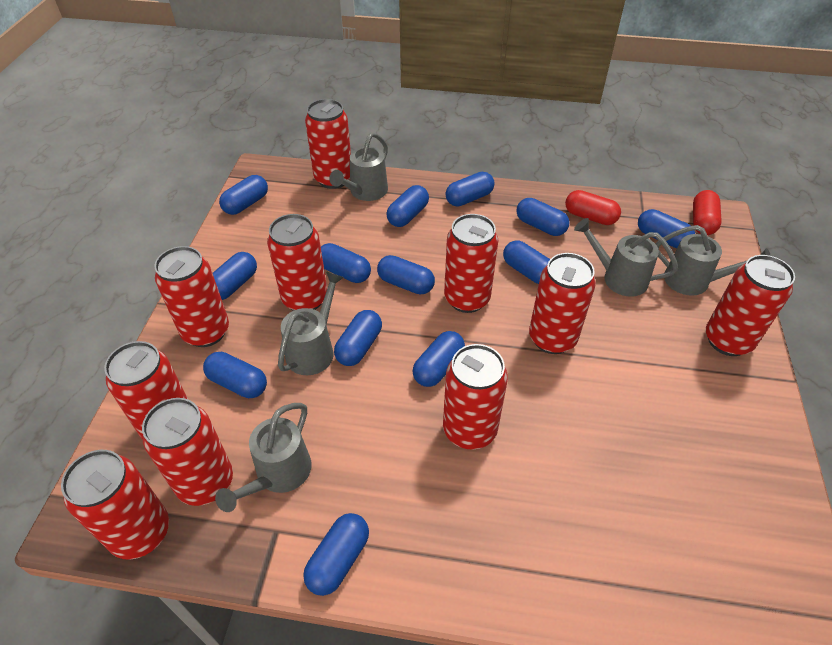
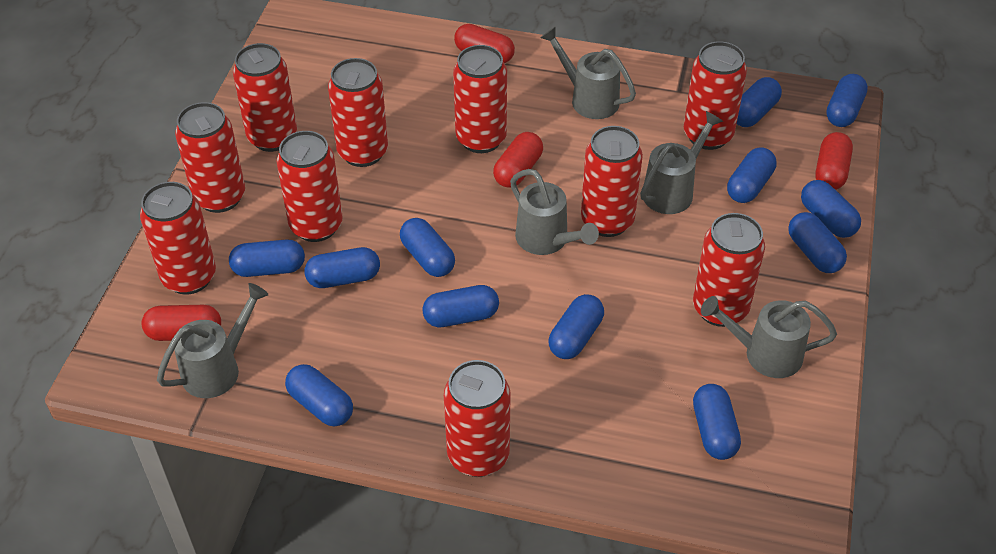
blue capsule: [203,352,267,398] [213,252,257,300] [219,175,268,215] [303,513,369,596] [321,243,371,283] [334,310,382,366] [377,255,435,294] [386,185,429,227] [412,331,465,387] [446,172,495,206] [503,240,550,284] [516,198,569,236] [638,209,695,248] = 13 -> [229,239,305,277] [285,364,353,426] [304,247,380,288] [400,218,455,277] [423,285,499,327] [548,294,604,359] [693,384,741,460] [727,147,776,203] [737,77,782,127] [788,212,847,273] [801,180,861,238] [826,74,868,127] = 12
red capsule: [565,190,621,225] [693,190,722,235] = 2 -> [142,305,221,341] [454,24,515,63] [493,132,543,188] [815,132,853,190] = 4

